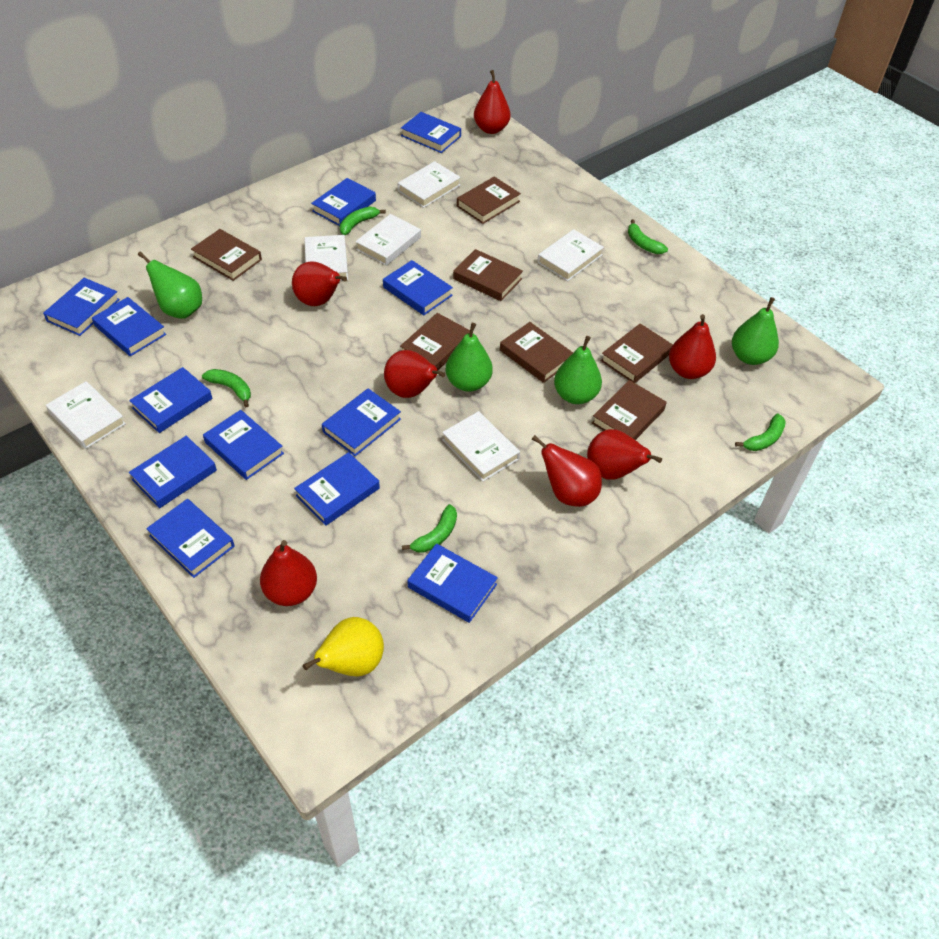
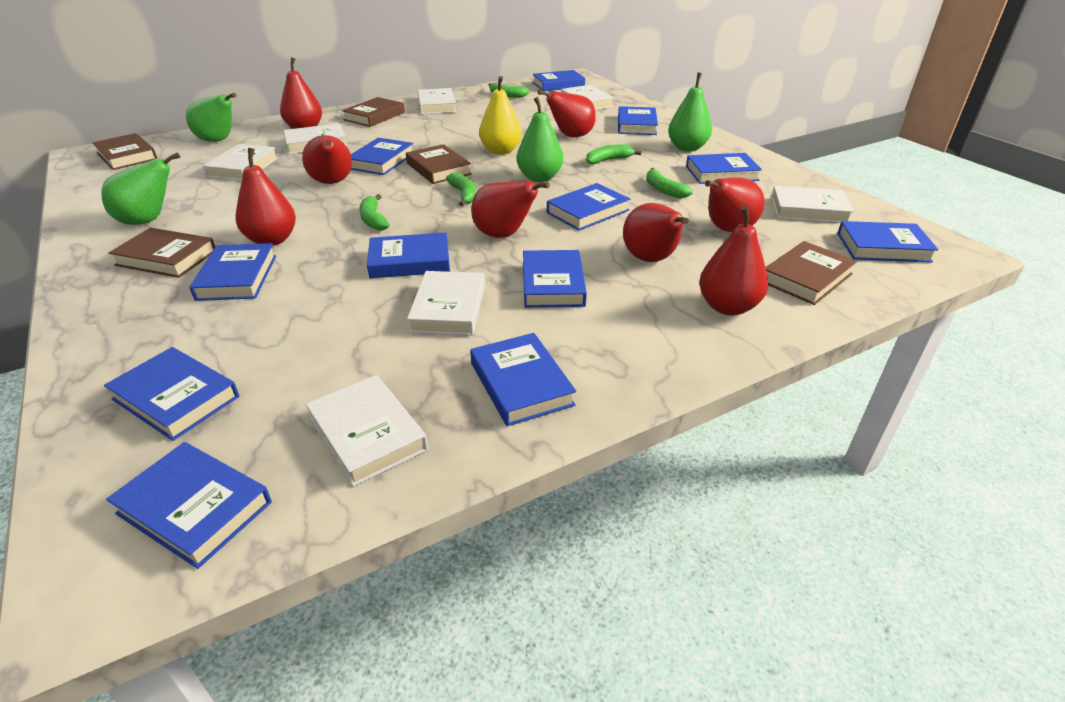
brown book: [191,229,262,281] [400,313,470,371] [453,249,523,301] [457,177,521,224] [500,322,573,383] [592,380,667,440] [601,324,673,383] = 7 -> [92,133,157,170] [109,228,215,278] [342,97,405,127] [406,144,472,184] [765,241,857,305] = 5
red pear: [260,540,317,606] [292,261,347,306] [384,350,445,398] [474,70,510,134] [532,435,602,507] [587,429,662,480] [669,314,716,379] = 7 -> [236,148,296,246] [280,57,322,129] [302,135,352,184] [471,181,550,238] [538,90,596,137] [623,203,689,262] [699,205,768,315] [705,178,764,232] = 8
white book: [46,381,126,449] [304,235,348,281] [355,214,421,266] [398,161,461,208] [442,411,520,482] [537,229,604,281] = 6 -> [203,144,278,181] [284,123,347,154] [306,375,428,487] [407,271,485,335] [418,88,456,114] [561,85,615,110] [771,186,854,223] = 7

